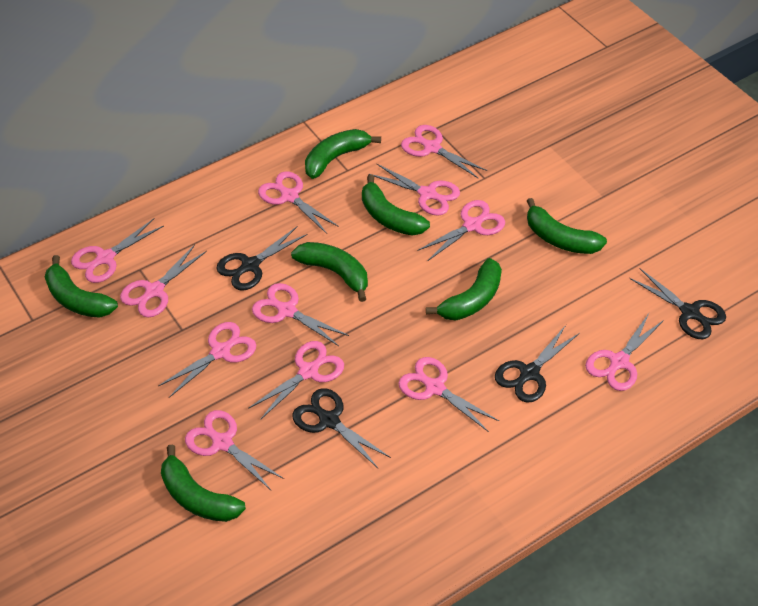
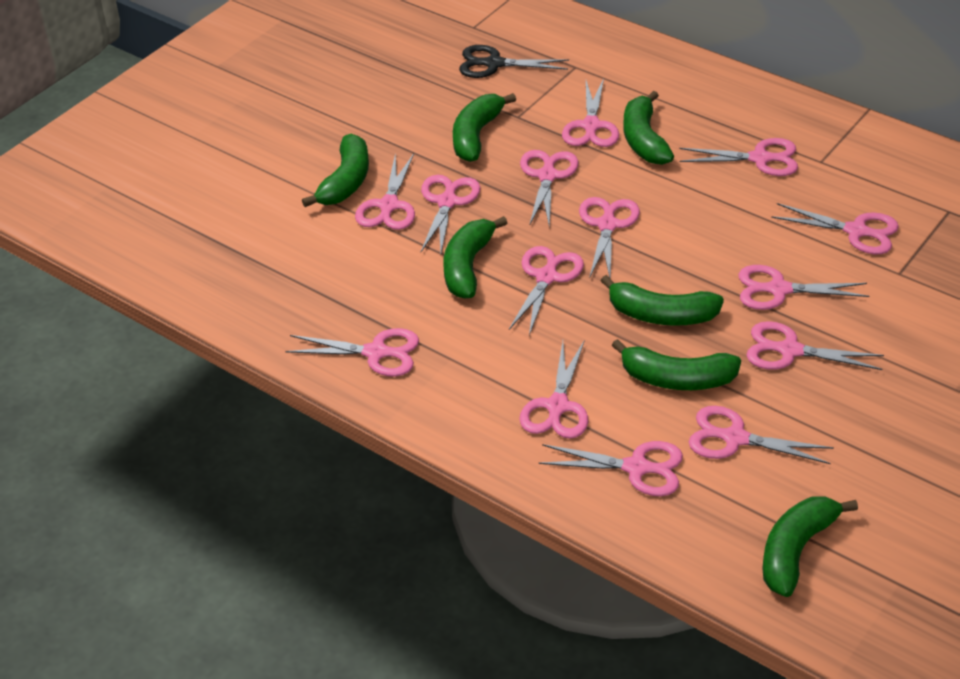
black scissors: [216,226,308,290] [292,388,391,469] [495,325,580,403] [629,269,726,339] = 4 -> [459,45,569,78] = 1
pink scissors: [71,218,164,283] [120,245,207,318] [158,322,256,398] [185,410,284,490] [248,341,344,420] [252,283,349,346] [258,171,339,234] [373,164,460,216] [399,357,499,432] [401,125,487,179] [417,200,505,261] [585,313,664,391] = 12 -> [285,328,419,376] [355,153,415,230] [421,175,480,253] [509,246,584,335] [519,341,588,439] [520,150,578,227] [539,441,683,496] [562,78,619,147] [579,197,640,278] [679,138,798,176] [689,406,834,464] [738,265,869,310] [746,321,884,370] [771,203,899,254] = 14

